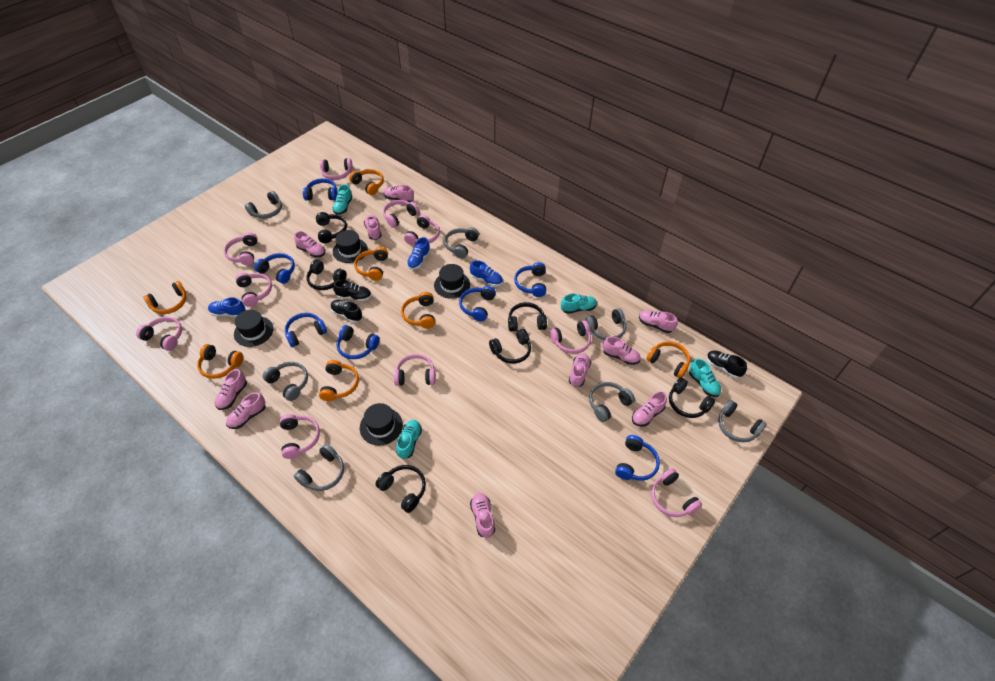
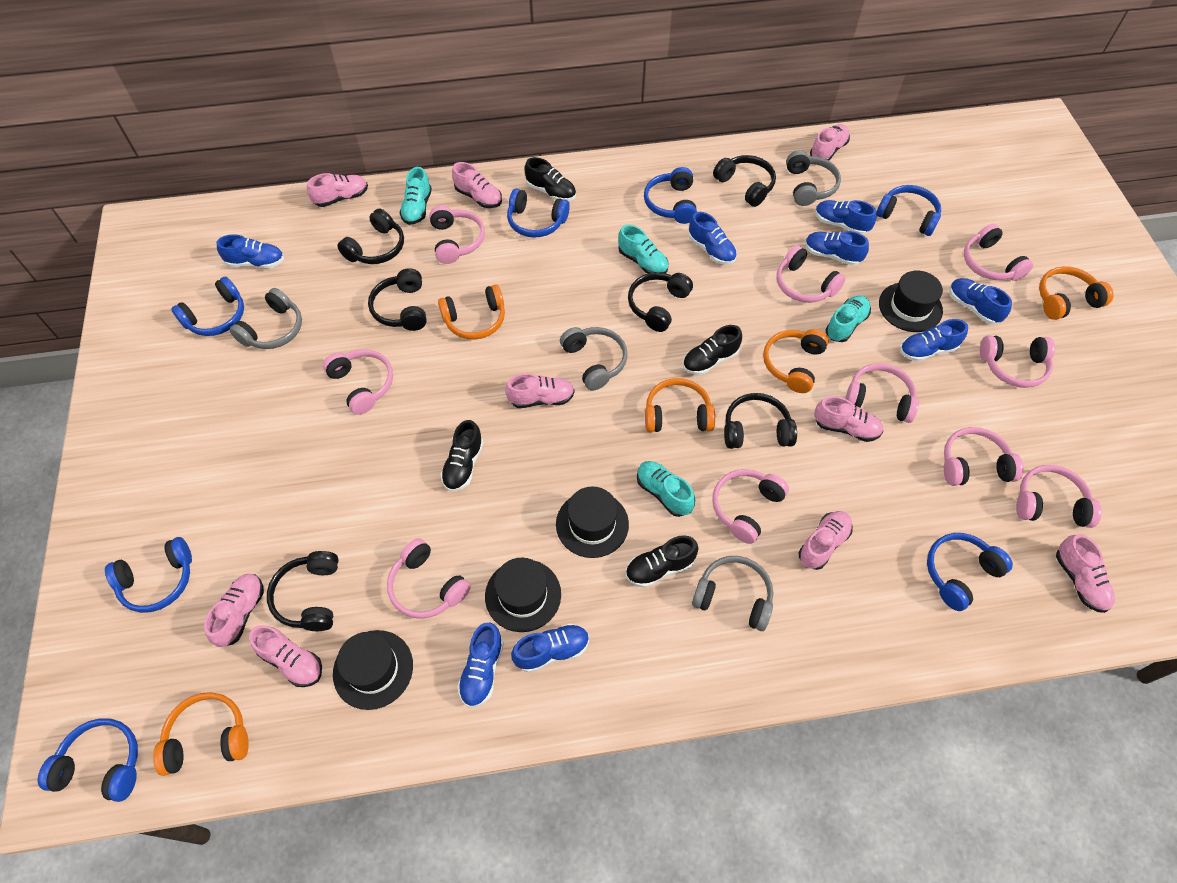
black shoe: [331,300,362,323] [333,280,371,301] [707,351,747,378] = 3 -> [440,420,484,491] [525,157,576,201] [626,535,699,588] [683,325,742,375] = 4
blue shoe: [208,298,246,317] [407,237,430,270] [470,260,503,287] = 3 -> [217,234,284,268] [457,623,504,708] [511,623,589,673] [689,212,737,265] [805,231,869,266] [815,200,877,235] [900,319,968,362] [949,278,1012,324] = 8
grey headphones: [245,191,282,219] [263,362,308,401] [294,444,344,491] [444,227,479,259] [585,308,626,340] [589,382,635,422] [718,400,767,442] = 7 -> [230,288,302,349] [560,327,628,390] [692,556,773,631] [786,150,841,206] = 4
orange headphones: [143,281,187,314] [197,344,243,379] [319,360,359,401] [349,169,384,195] [354,247,388,281] [401,292,435,328] [646,341,690,378] = 7 -> [153,692,249,776] [438,284,505,340] [645,378,715,432] [763,329,829,393] [1039,266,1114,320] = 5
pink shoe: [215,369,247,410] [226,392,265,429] [294,231,325,257] [364,215,382,240] [384,185,414,203] [470,493,495,538] [569,353,591,387] [602,336,640,365] [632,392,667,427] [639,310,678,333] = 10 -> [204,574,264,647] [249,625,322,687] [307,173,368,207] [452,162,502,208] [505,373,575,408] [799,511,853,570] [810,124,850,161] [814,396,883,442] [1056,534,1115,613] = 9

